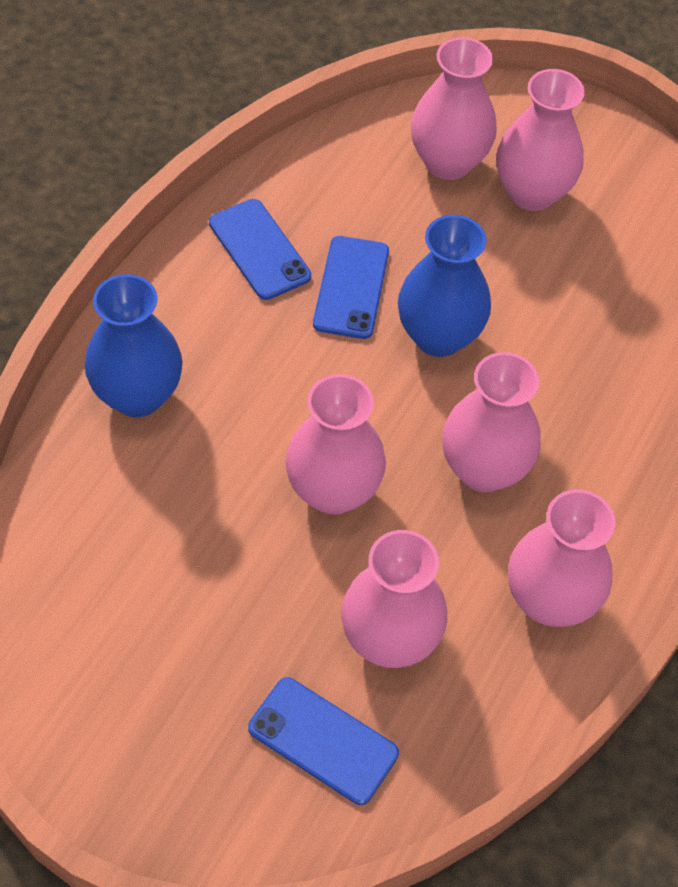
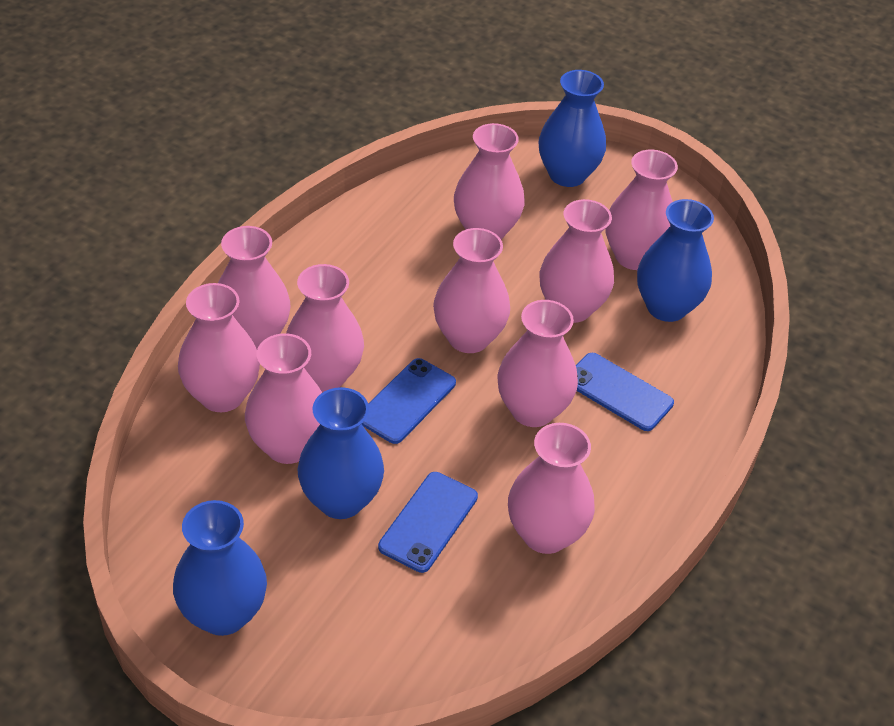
blue vase: [85,274,183,417] [398,215,491,357] = 2 -> [173,500,267,636] [298,387,384,519] [539,70,606,187] [637,199,714,322] = 4
pink vase: [285,374,386,515] [341,530,447,668] [411,37,497,180] [442,352,541,492] [496,69,585,211] [508,489,615,627] = 6 -> [178,283,260,412] [218,226,290,349] [245,333,322,464] [286,264,364,392] [433,228,510,353] [454,123,525,239] [497,300,578,427] [508,423,595,554] [540,199,614,323] [605,150,678,270] = 10

